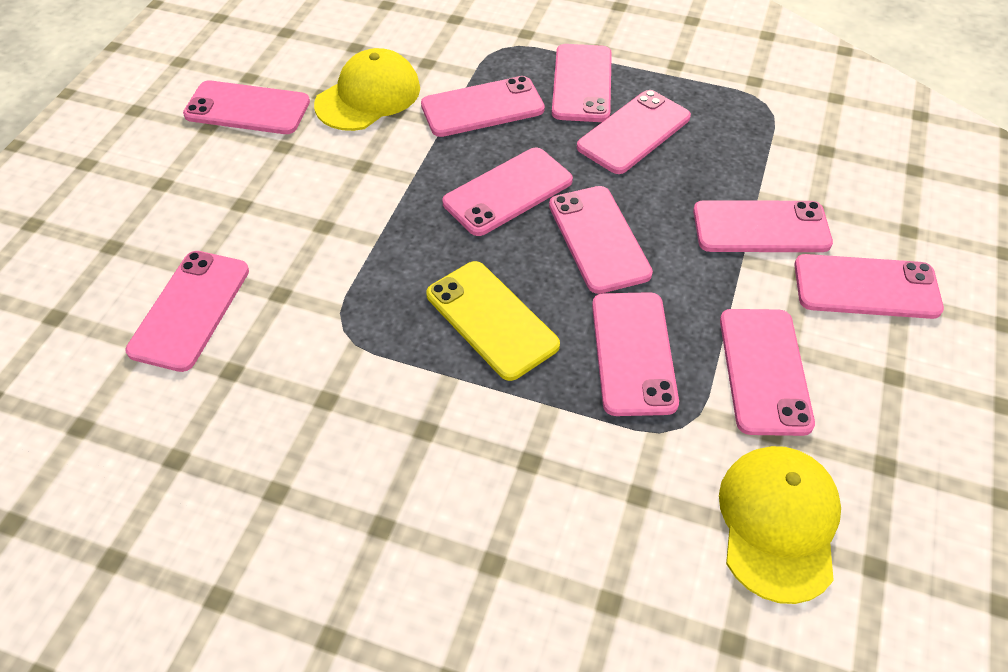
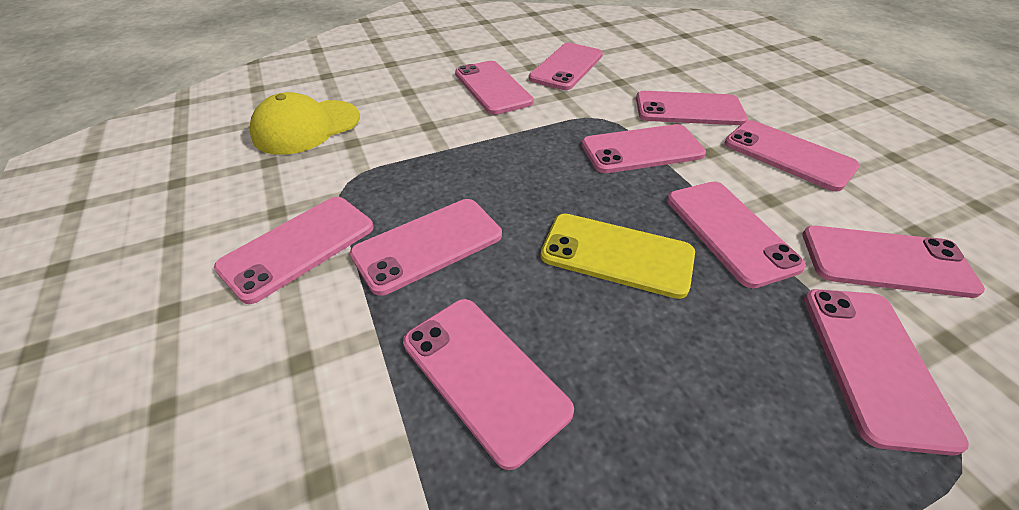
yellow cap: [314,48,420,131] [719,446,841,604] = 2 -> [250,92,360,155] = 1

